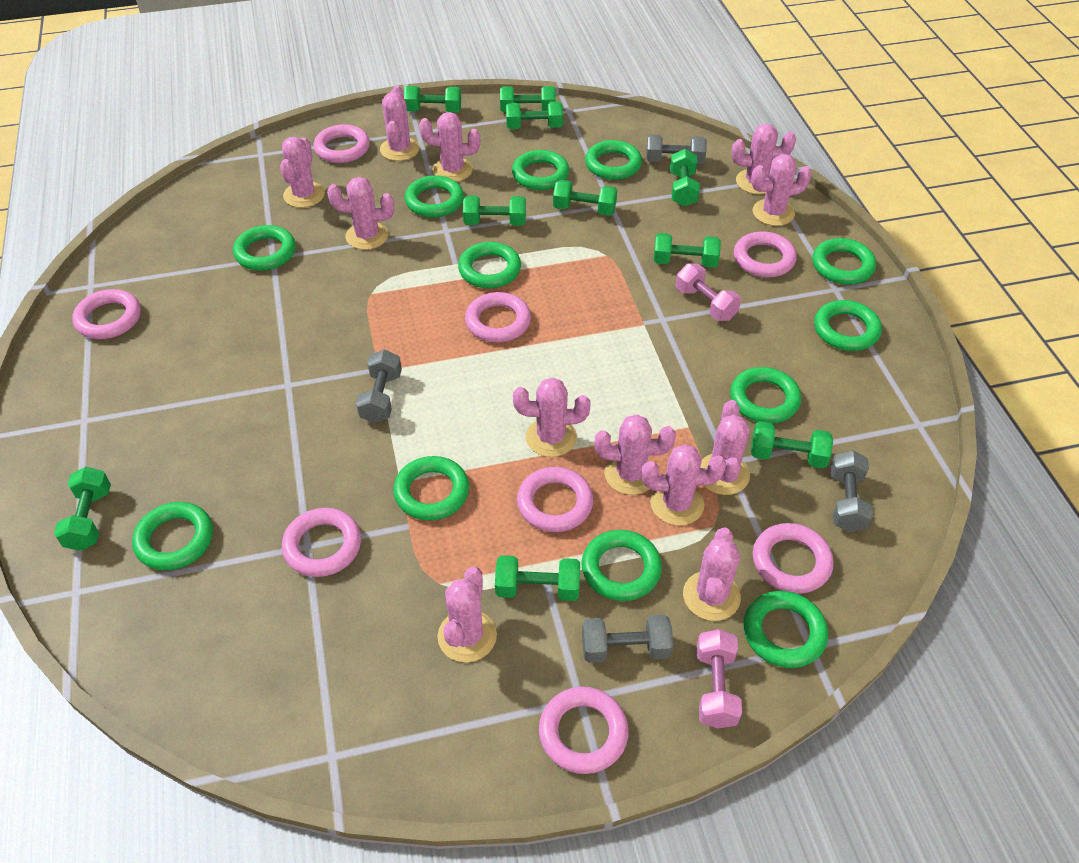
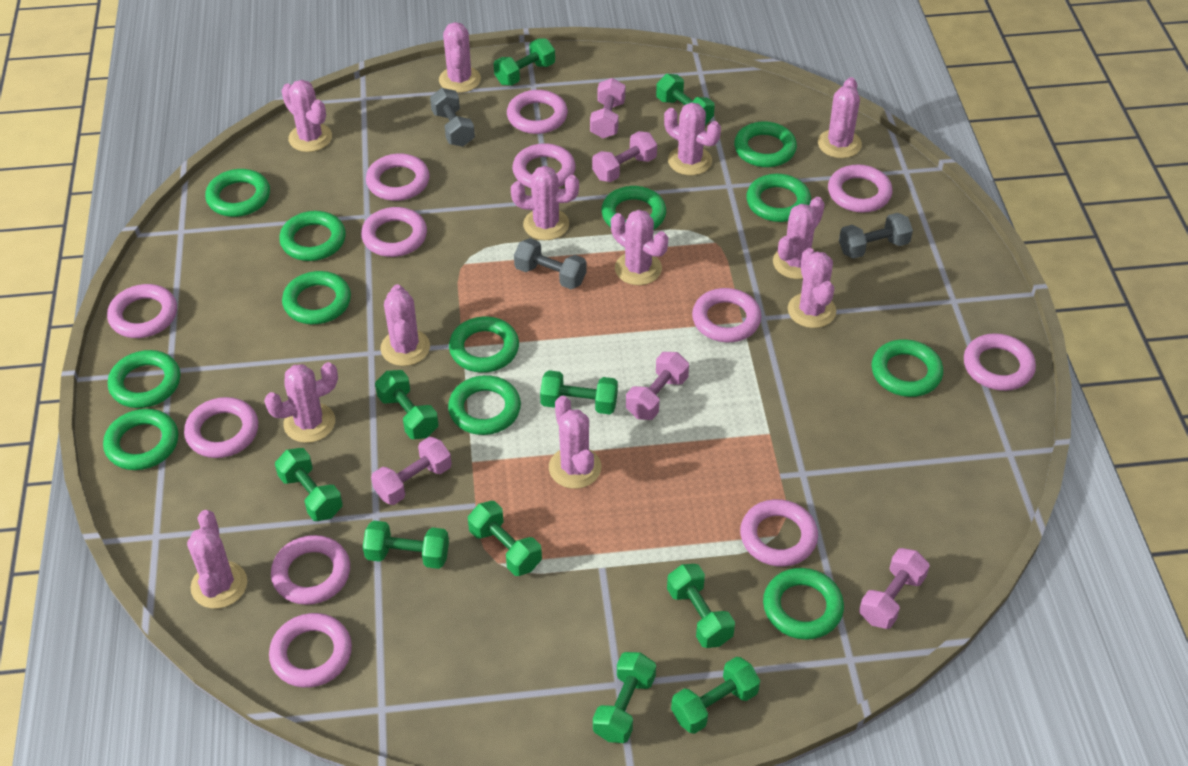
grey dumbbell: [356,349,402,423] [582,615,673,663] [646,135,707,164] [830,450,873,532] = 4 -> [430,88,475,147] [514,238,587,289] [839,213,913,259] = 3
pink dumbbell: [676,264,741,321] [697,629,742,729] = 2 -> [371,437,452,505] [590,78,625,138] [592,131,657,182] [626,352,689,420] [859,548,930,629] = 5
pink ring: [72,289,141,339] [282,508,361,577] [313,124,370,163] [465,292,531,342] [517,467,593,532] [539,687,629,774] [734,231,797,277] [753,523,834,594] = 8 -> [107,284,177,338] [184,397,258,458] [269,613,352,688] [271,535,350,605] [361,207,427,257] [366,154,430,201] [507,90,568,134] [512,143,576,188] [692,288,761,342] [740,499,818,567] [828,164,892,213] [964,333,1036,391] = 12

